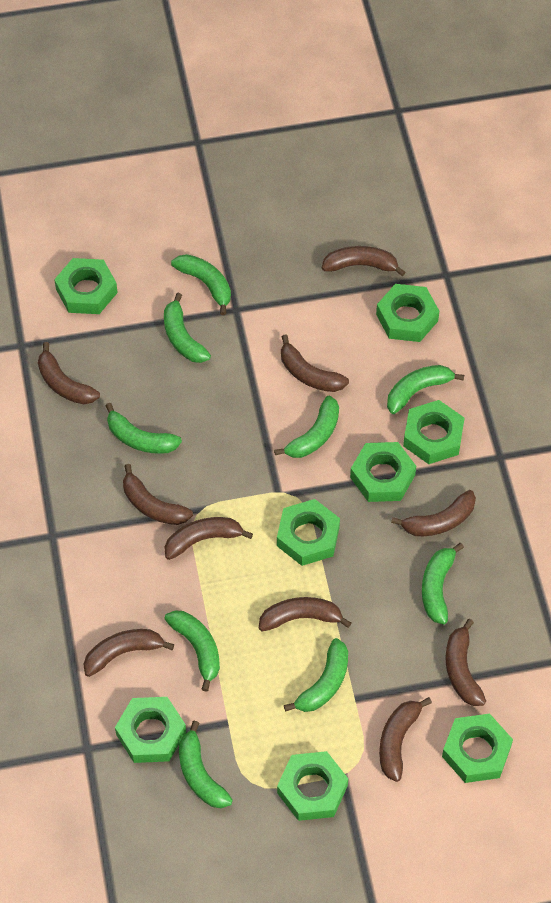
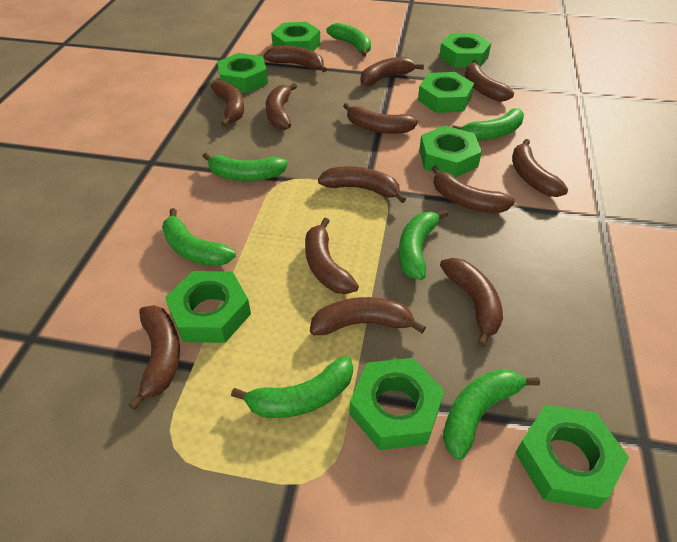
brown banana: [38,342,100,404] [83,629,174,677] [123,464,193,525] [164,517,253,560] [259,597,351,631] [281,334,349,392] [322,246,406,276] [379,697,432,782] [391,490,476,536] [446,619,486,706] = 10 -> [129,305,180,410] [211,80,244,127] [263,46,327,72] [266,83,297,130] [305,218,359,294] [310,297,426,335] [318,166,406,203] [343,103,418,134] [361,57,424,86] [432,166,515,213] [440,258,503,347] [465,60,514,101] [512,139,569,197] = 13
green banana: [105,403,182,454] [164,293,211,363] [165,610,220,692] [171,254,231,315] [179,721,233,808] [274,396,339,458] [284,638,348,712] [387,365,464,414] [422,543,464,624] = 9 -> [162,208,236,266] [202,153,288,181] [231,356,353,418] [326,23,371,57] [399,210,448,280] [443,369,540,460] [452,109,524,140] = 7

